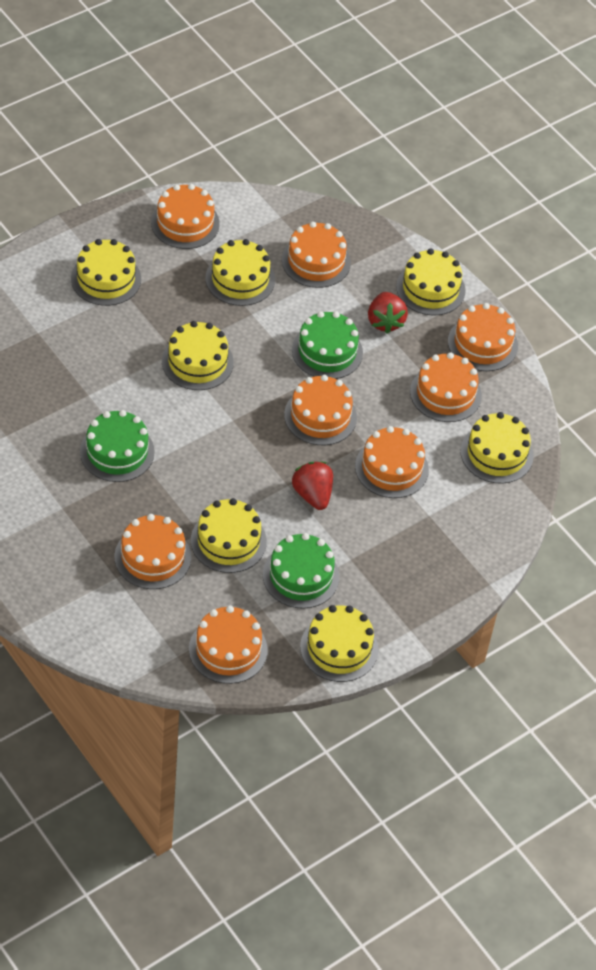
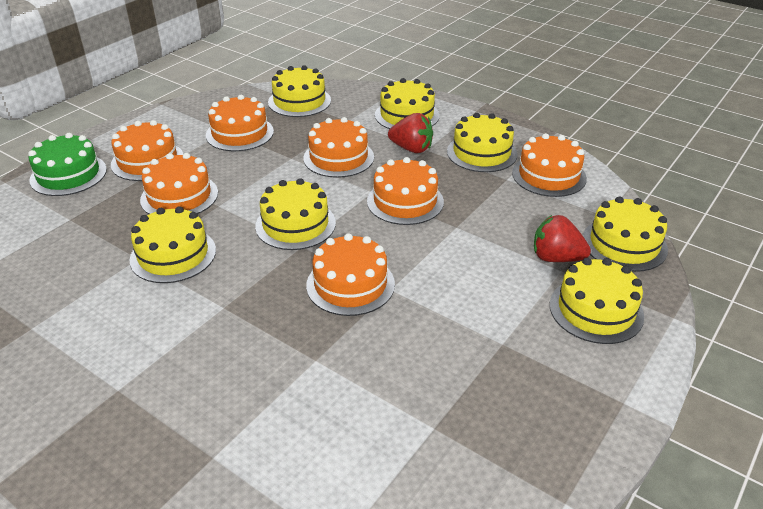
green cake: [80,410,155,482] [263,533,339,609] [292,311,363,379] = 3 -> [28,133,107,196] = 1
orange cake: [114,514,191,589] [151,184,220,249] [189,606,268,684] [282,221,351,288] [284,375,357,445] [355,426,429,498] [410,352,482,422] [448,303,518,371] = 8 -> [111,120,184,181] [140,153,218,214] [206,95,274,151] [303,117,374,178] [306,233,395,316] [367,157,444,225] [512,133,587,197] = 7

